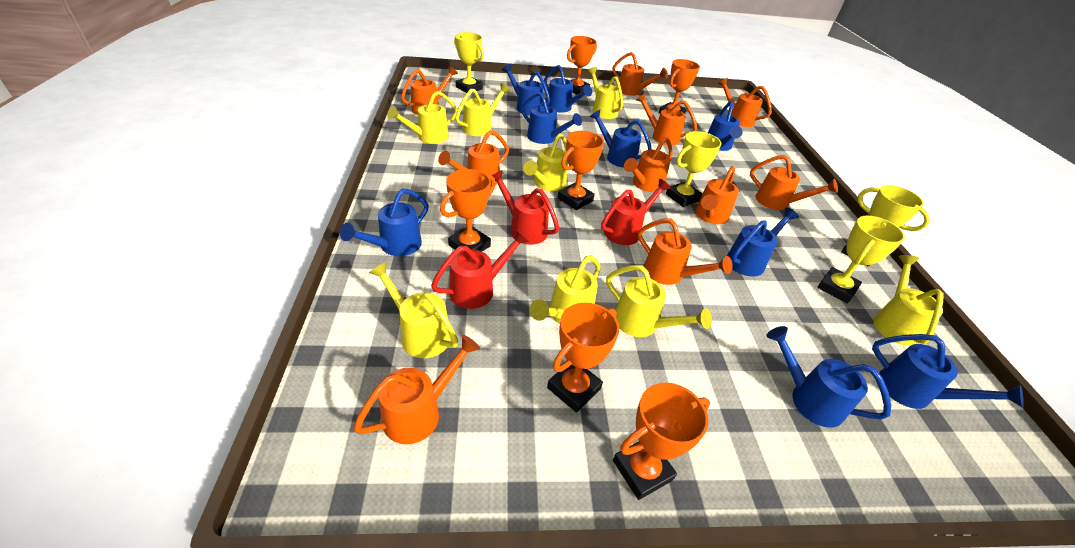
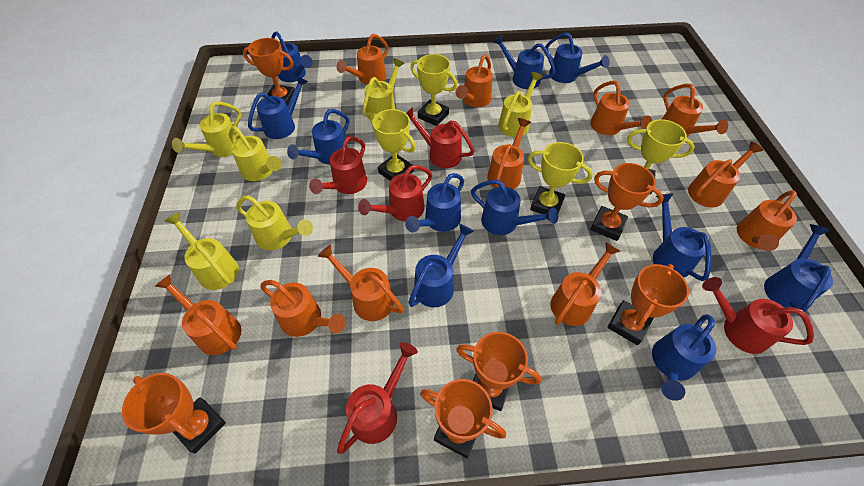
blue watering can: [340,188,429,256] [502,64,550,115] [521,92,582,144] [544,65,592,113] [589,110,652,167] [708,101,742,151] [727,207,799,277] [766,326,891,428] [872,334,1024,409] = 9 -> [248,75,308,139] [271,31,313,82] [287,109,349,165] [405,173,464,233] [408,224,474,307] [471,180,558,235] [493,35,556,89] [545,32,610,83] [652,314,716,401] [653,193,711,281] [764,224,833,312] = 11
orange watering can: [354,335,480,444] [401,66,458,115] [438,130,509,185] [612,52,668,96] [624,137,673,192] [636,93,697,145] [638,218,733,285] [695,166,739,224] [718,78,772,127] [750,155,838,210] = 10 -> [154,274,241,355] [260,280,346,337] [318,245,404,321] [336,34,389,85] [455,54,493,107] [487,118,531,189] [551,242,620,326] [590,81,652,135] [662,84,728,137] [688,141,763,207] [737,190,797,251] = 11
red watering can: [431,230,529,309] [492,170,559,245] [601,179,671,245] = 3 -> [309,136,367,194] [337,342,418,454] [358,165,432,221] [406,107,475,168] [702,277,814,354] = 5
yellow watering can: [369,262,458,358] [387,91,457,144] [455,83,510,136] [523,133,568,191] [530,256,601,324] [587,67,623,119] [606,265,712,337] [873,255,944,346] = 8 -> [165,212,239,290] [172,101,241,157] [229,126,282,181] [236,195,313,250] [362,58,405,120] [498,72,543,137] = 6

